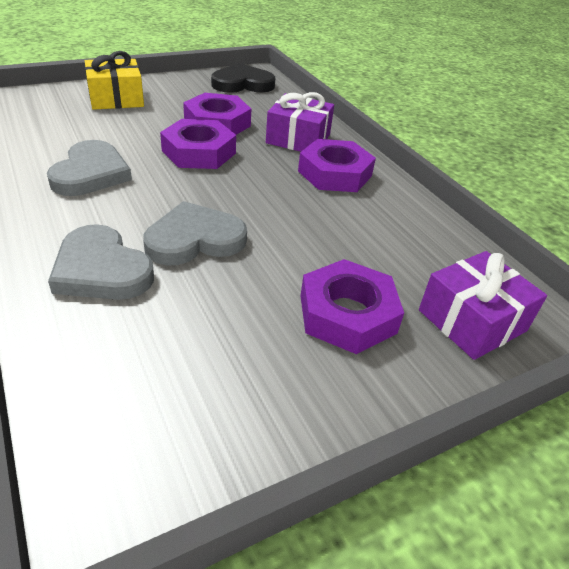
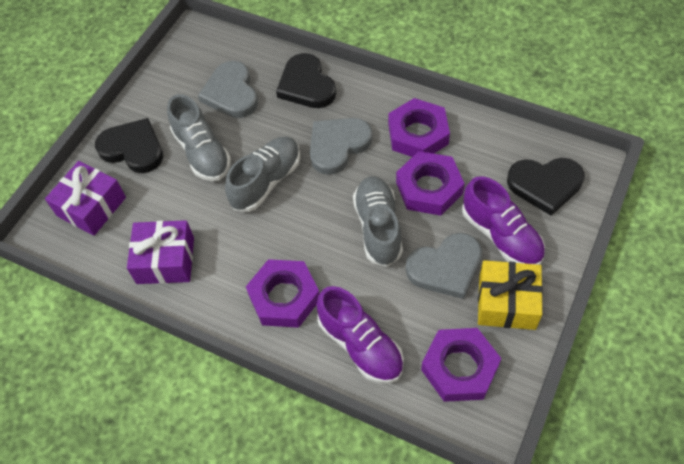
black heart: [211,63,275,93] = 1 -> [95,118,163,173] [276,53,336,108] [507,158,585,216] = 3
grey shoe: none = 0 -> [167,94,231,181] [225,137,300,212] [353,176,403,267] = 3
purple shoe: none = 0 -> [316,286,404,384] [462,176,545,265] = 2

